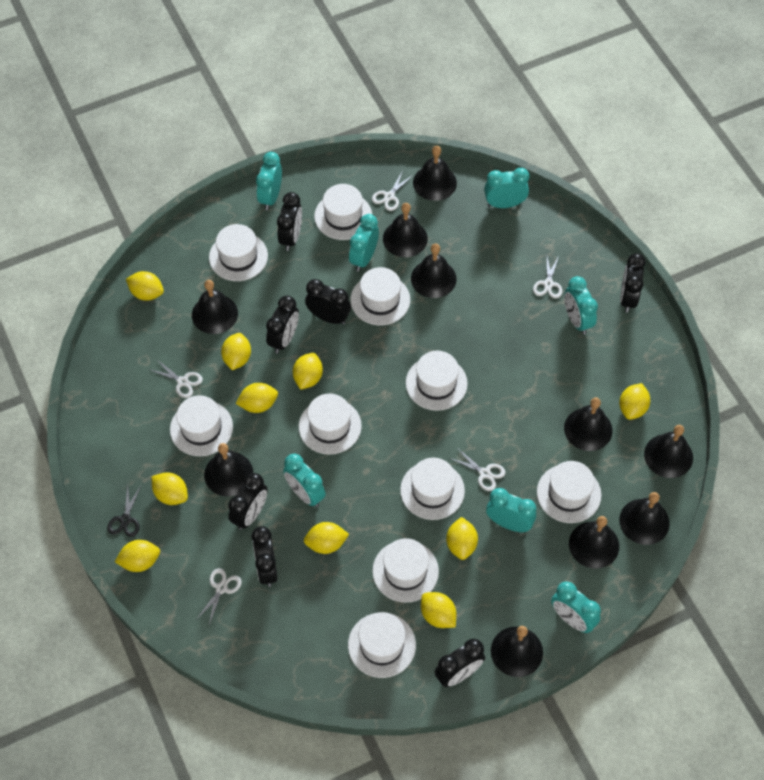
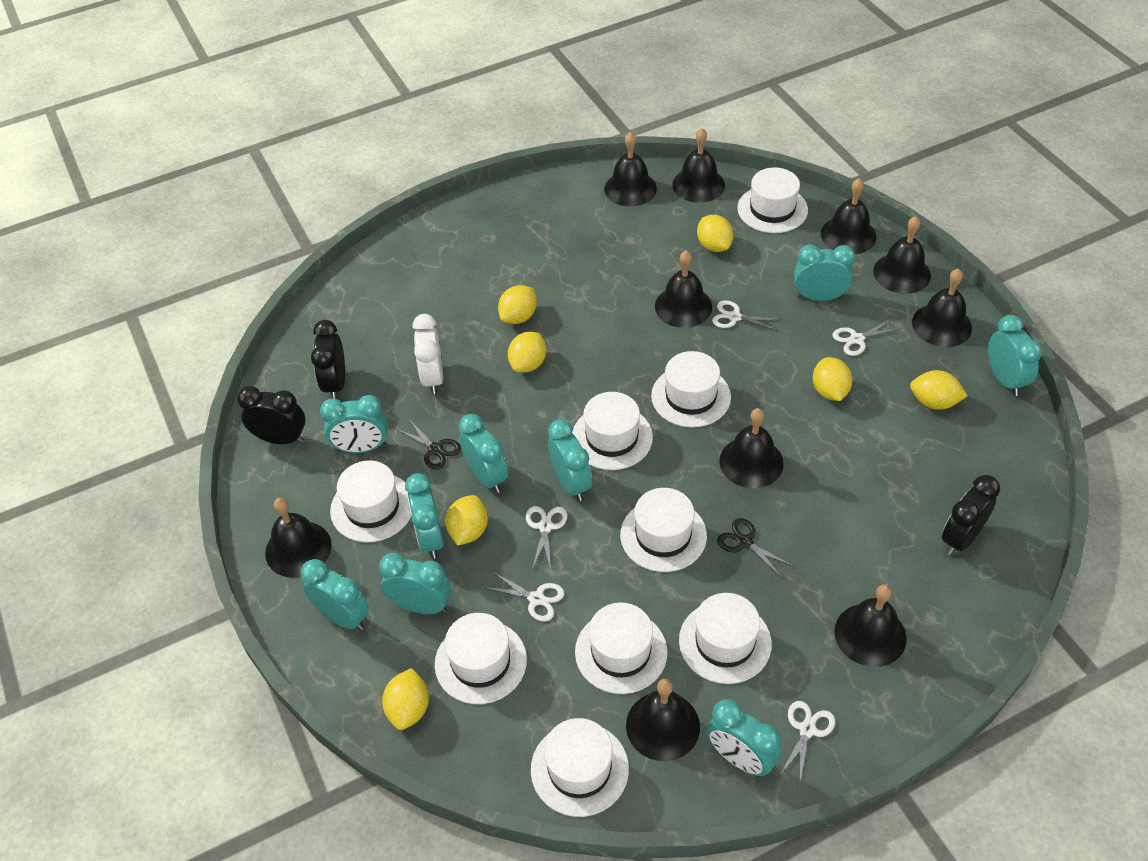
black clock: [228,473,268,530] [251,526,278,587] [266,296,299,353] [277,192,302,251] [305,279,351,325] [434,639,485,687] [620,253,646,313] = 7 -> [237,386,306,444] [311,320,345,399] [942,475,1000,555] = 3
black scissors: [107,485,141,537] = 1 -> [396,418,461,470] [717,518,793,578] = 2
turquoise clock: [256,152,282,210] [283,454,326,507] [349,214,379,271] [484,168,529,208] [486,488,536,532] [551,581,601,633] [564,276,598,335] = 7 -> [301,559,369,631] [320,395,387,453] [379,553,451,614] [405,473,444,559] [459,414,508,493] [548,419,592,501] [707,699,781,776] [794,244,855,301] [988,315,1042,396] = 9
white clock: none = 0 -> [413,314,443,394] = 1
white hat: [170,395,233,456] [209,224,268,281] [299,394,362,455] [314,184,372,240] [348,612,416,678] [350,267,410,325] [372,538,439,603] [400,458,465,520] [406,351,468,411] [537,461,601,523] = 10 -> [330,460,412,542] [435,613,527,704] [531,718,629,817] [572,392,653,470] [575,602,667,694] [620,488,707,572] [651,351,731,428] [679,593,772,684] [737,167,808,233] = 9
yellow lemon: [115,540,160,572] [126,271,164,301] [151,472,188,505] [221,333,251,370] [236,383,278,413] [293,353,323,390] [304,522,349,554] [421,592,456,628] [446,517,478,560] [619,383,650,420] = 10 -> [382,668,429,730] [446,495,488,546] [498,285,537,324] [508,332,546,373] [697,215,734,252] [813,357,852,401] [910,370,968,410] = 7

